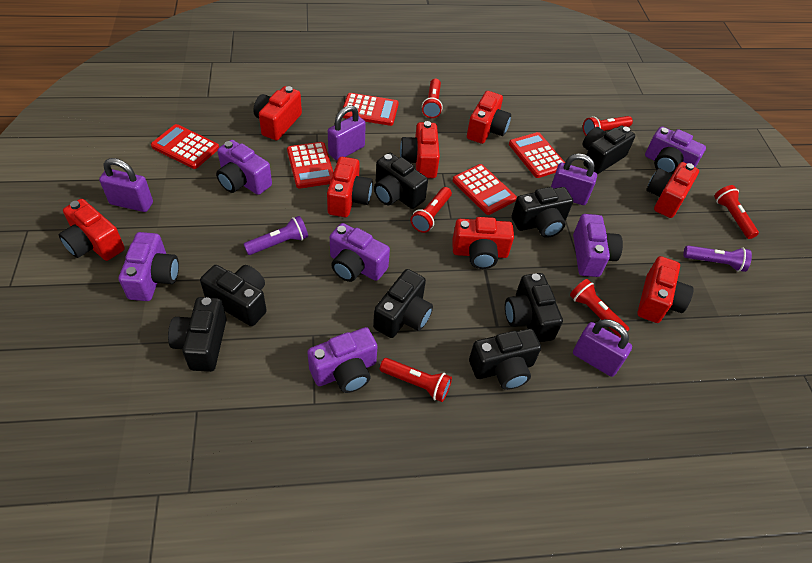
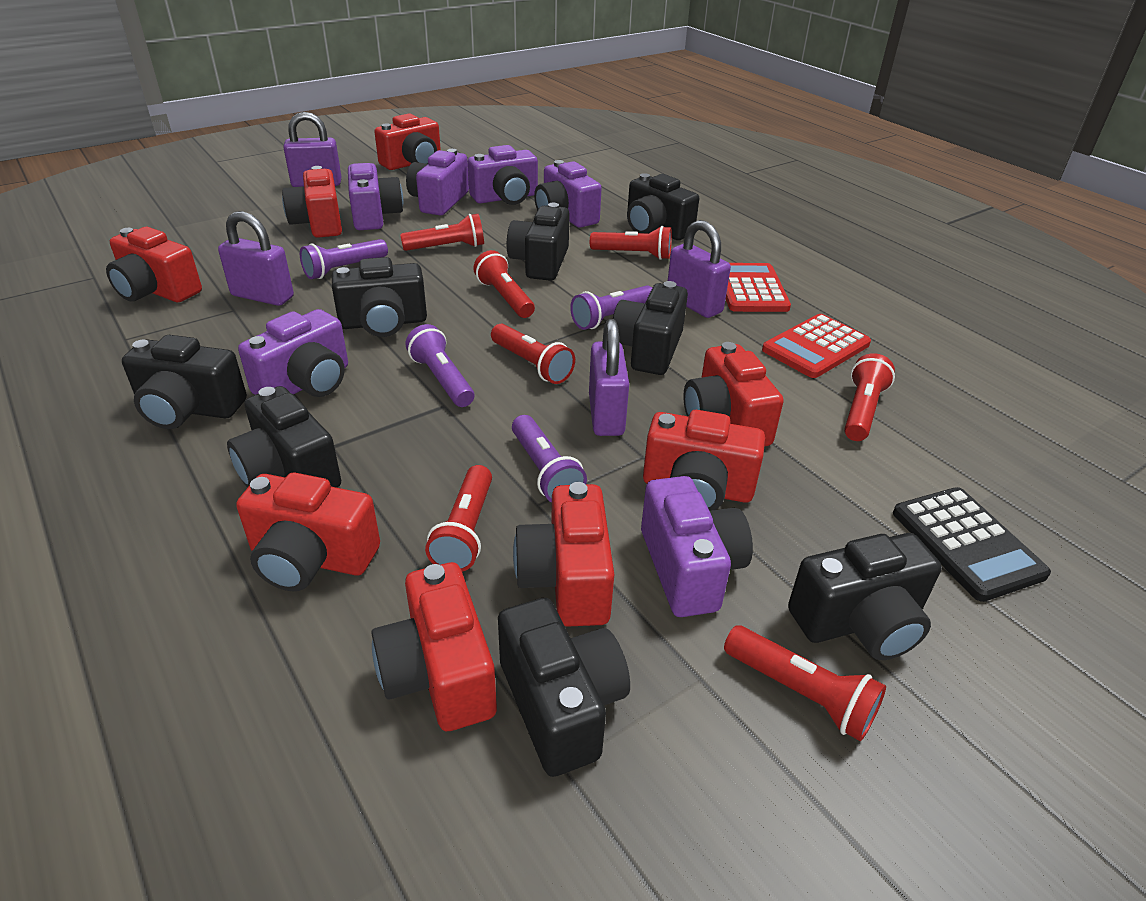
black calculator: none = 0 -> [893,487,1051,602] = 1
purple flashlight: [244,216,308,255] [683,246,752,272] = 2 -> [300,239,388,279] [405,324,474,407] [512,415,587,502] [570,285,652,330] = 4
red calculator: [151,124,219,169] [287,142,334,189] [343,93,399,126] [453,164,517,215] [509,132,565,178] = 5 -> [726,263,791,312] [762,314,871,378] = 2
red flashlight: [380,358,452,402] [411,187,452,233] [422,79,443,118] [570,279,630,338] [583,116,633,136] [714,185,759,239] = 6 -> [400,214,484,251] [425,465,492,572] [473,250,535,318] [491,324,575,384] [590,226,672,260] [724,625,886,741] [844,353,895,441] = 7

